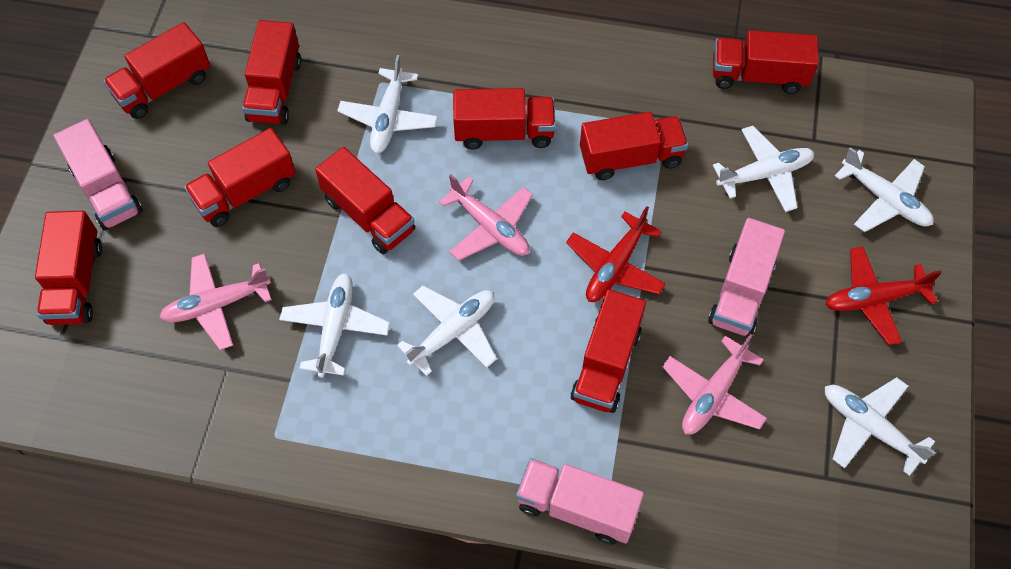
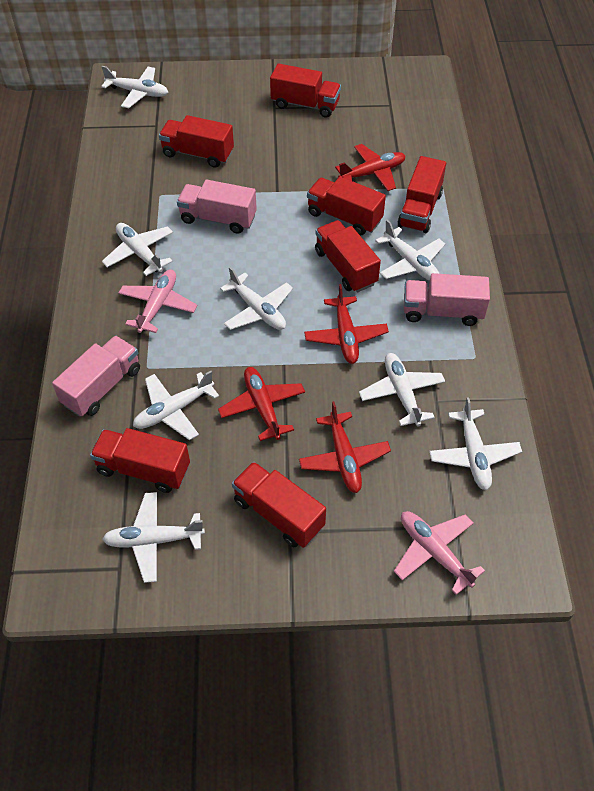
pink plane: [159,254,272,350] [439,174,533,261] [662,334,767,435] = 3 -> [119,270,198,333] [394,511,485,595] = 2
red plane: [566,206,666,302] [826,247,942,345] = 2 -> [218,367,305,441] [299,401,391,493] [304,284,389,364] [335,144,406,191] = 4
red truck: [35,211,102,325] [103,22,211,119] [184,128,296,227] [242,20,301,125] [315,147,415,254] [453,88,556,149] [571,289,646,413] [580,112,688,180] [713,30,819,94] = 9 -> [90,428,190,493] [159,115,234,168] [232,462,326,548] [270,63,341,117] [307,177,386,235] [315,220,381,292] [397,156,446,233] = 7
white plane: [279,273,390,378] [337,55,438,153] [397,286,497,376] [713,126,815,212] [825,377,936,476] [835,147,934,232] = 6 -> [101,66,168,108] [102,223,173,276] [103,492,205,583] [133,371,219,440] [220,267,293,330] [359,353,445,427] [375,220,445,281] [429,397,522,490] = 8

